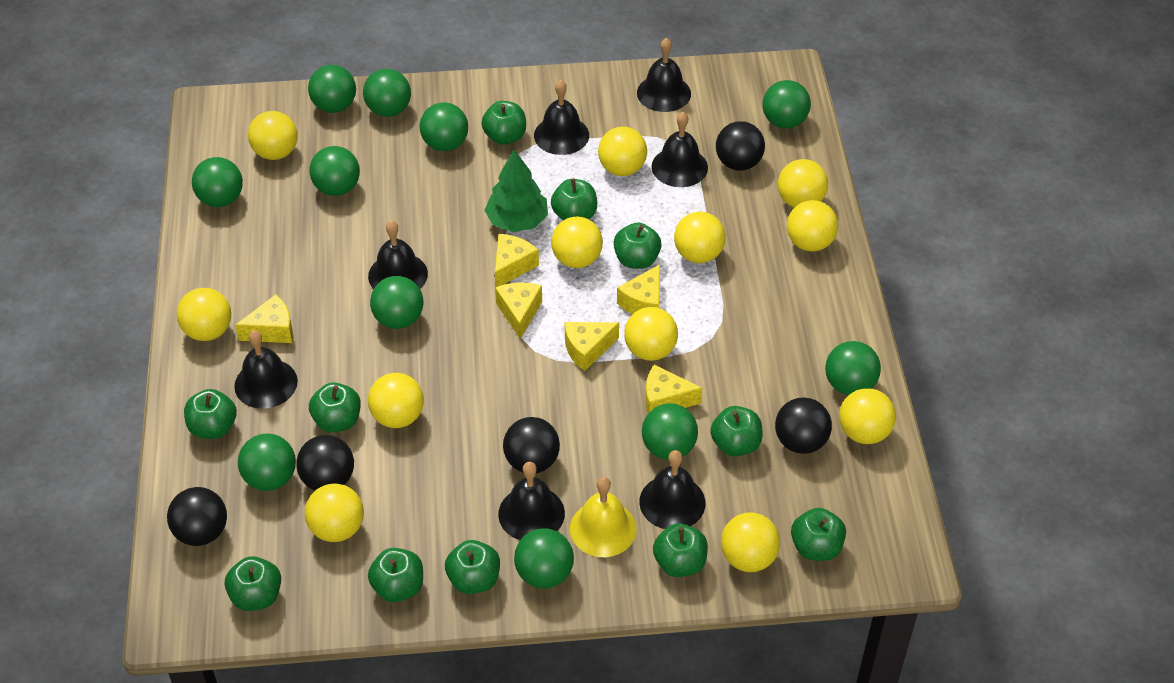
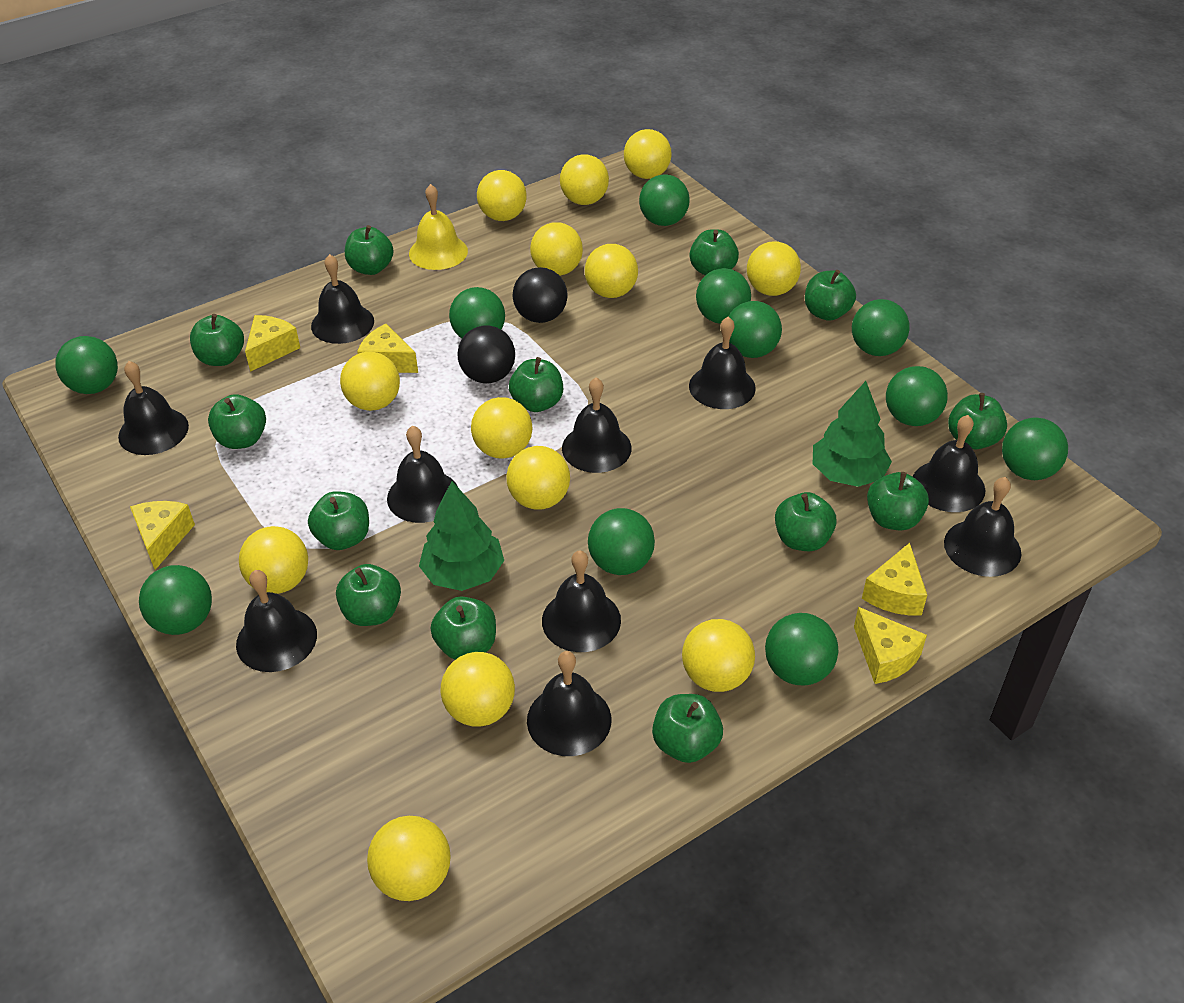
black ball: [167,487,227,546] [296,435,354,490] [503,417,560,473] [716,121,765,171] [775,397,832,454] = 5 -> [457,326,515,383] [513,267,568,323] = 2
black bell: [234,330,298,409] [368,220,428,289] [498,462,565,540] [534,80,589,155] [637,38,691,112] [639,450,705,529] [652,112,708,187] = 7 -> [118,361,189,455] [236,570,317,672] [311,254,374,344] [387,425,458,523] [527,651,612,756] [542,550,621,652] [562,377,632,473] [689,317,756,409] [913,415,985,512] [944,477,1021,577] = 10
green apple: [184,389,237,439] [225,556,281,611] [309,382,361,433] [368,548,423,602] [445,540,500,594] [481,101,526,145] [551,178,597,221] [614,222,662,269] [653,523,708,577] [710,406,763,457] [791,508,846,561] = 11 -> [190,314,244,366] [208,394,266,449] [308,491,369,550] [336,564,401,626] [345,225,394,275] [431,597,496,660] [509,357,563,412] [652,694,723,763] [689,229,739,275] [775,492,837,551] [805,270,856,321] [867,472,929,531] [948,393,1007,450] = 13
green tree: [484,150,548,232] = 1 -> [419,481,504,591] [813,381,892,487] = 2
yellow ball: [177,288,231,341] [248,111,297,160] [305,483,364,542] [368,373,424,428] [551,217,603,268] [598,127,647,176] [624,307,678,361] [674,212,726,263] [721,512,780,572] [778,159,828,208] [787,200,838,252] [839,388,896,444] = 12 -> [239,526,308,594] [340,352,400,411] [367,816,451,901] [440,652,515,727] [471,397,533,458] [477,170,527,221] [506,446,570,510] [530,222,583,276] [560,154,609,205] [585,244,638,298] [624,129,671,179] [682,619,755,692] [747,242,801,296] = 13
yellow cheese: [235,294,293,343] [495,234,539,287] [495,282,542,339] [565,322,619,371] [617,264,660,314] [645,364,702,414] = 6 -> [130,501,195,570] [245,315,300,372] [357,324,418,373] [854,607,927,684] [862,543,927,615] = 5

